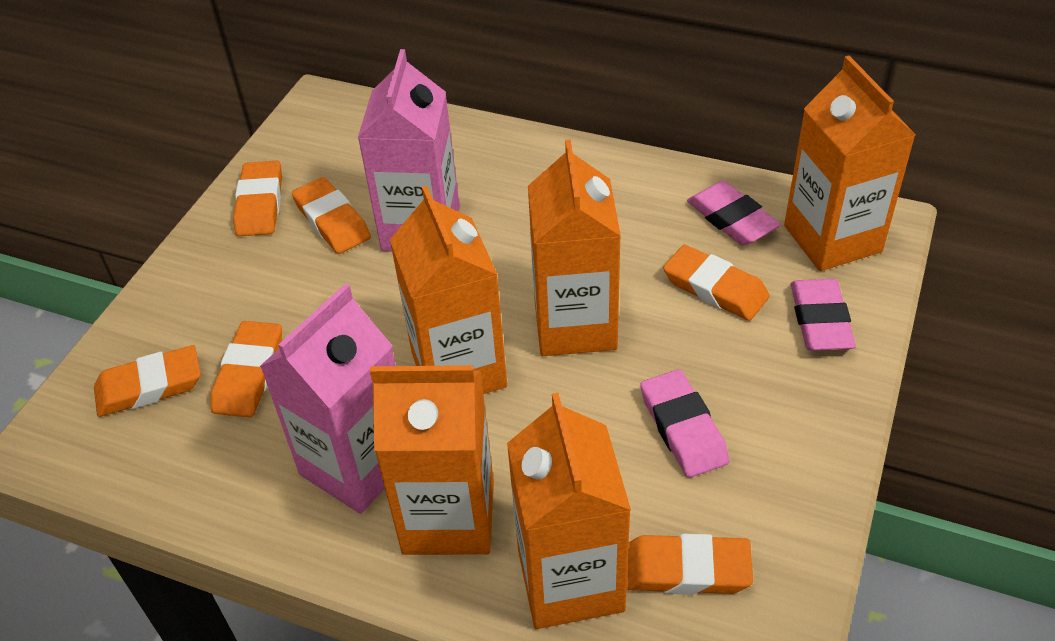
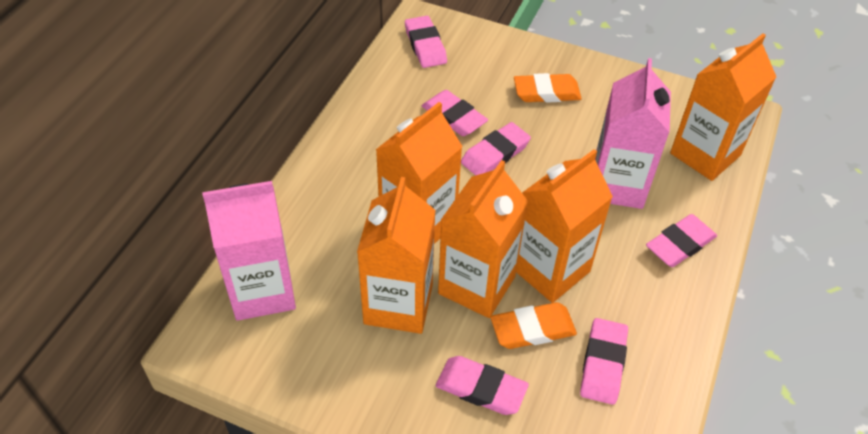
orange eraser: [94,345,201,417] [211,321,282,418] [233,161,282,236] [292,177,371,254] [626,534,753,595] [663,245,770,321] = 6 -> [491,302,577,349] [514,73,582,103] = 2
pink eraser: [640,369,730,478] [687,181,781,245] [791,279,856,351] = 3 -> [405,16,447,68] [422,90,488,136] [436,356,529,415] [461,122,531,176] [580,318,628,405] [646,214,717,267] = 6

